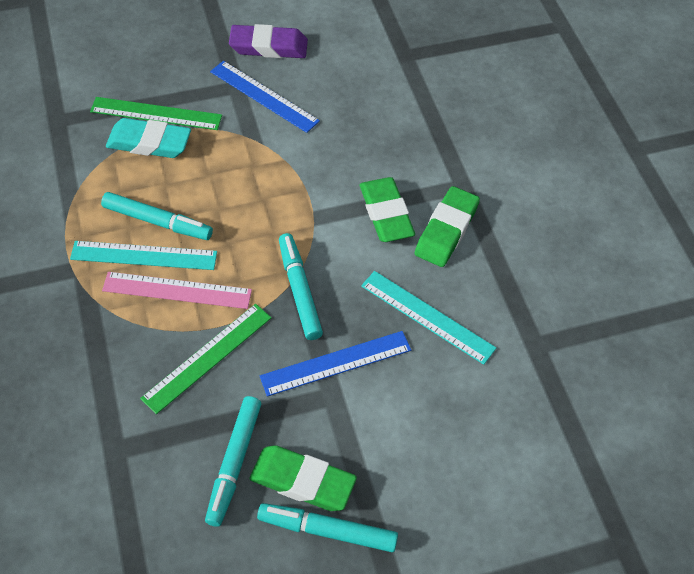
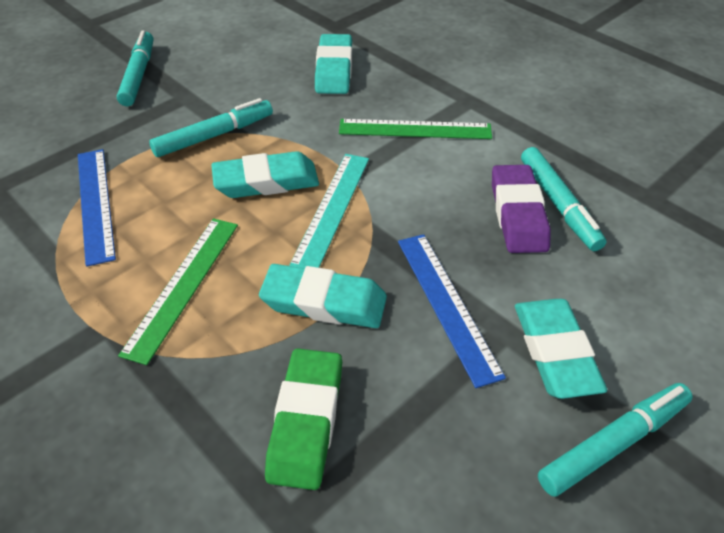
green eraser: [250,445,357,511] [360,177,415,242] [415,186,480,267] = 3 -> [265,348,342,490] = 1
pink ruler: [102,272,252,309] = 1 -> none = 0
turquoise eraser: [106,118,191,158] = 1 -> [211,151,319,198] [259,264,387,328] [315,34,352,94] [515,299,607,399] = 4
turquoise ruler: [70,241,217,270] [361,271,496,365] = 2 -> [289,154,369,268] = 1

